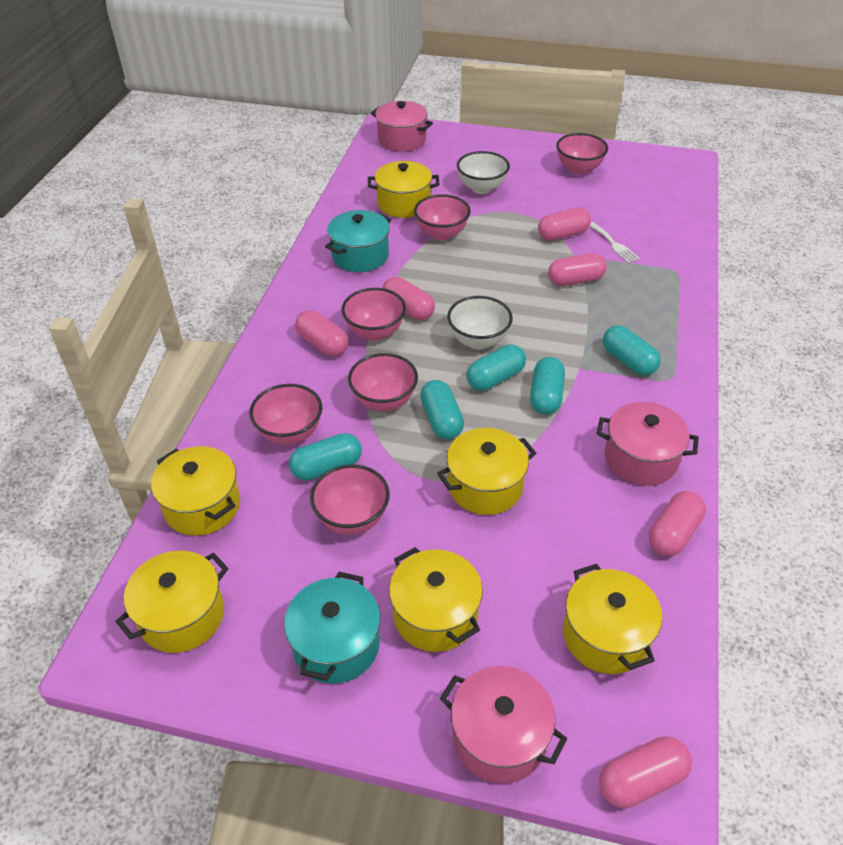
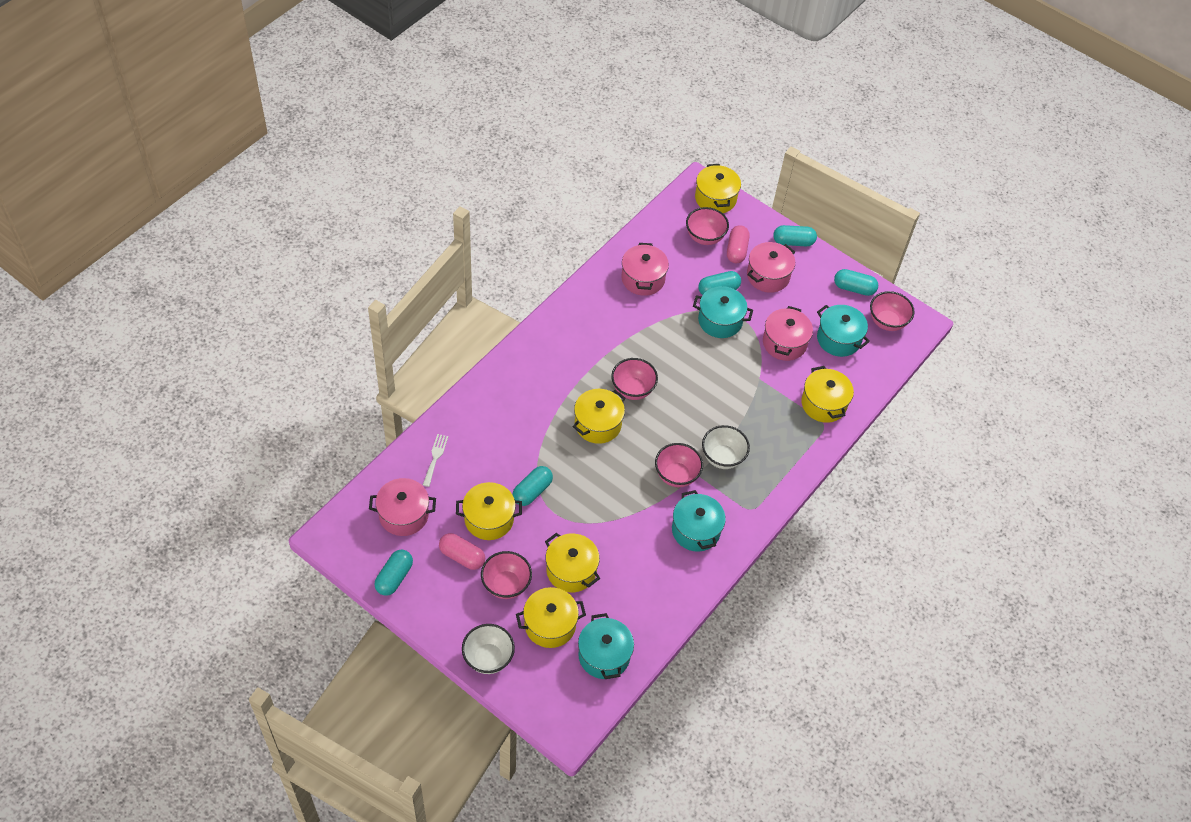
pink bowl: [250,384,322,445] [310,465,390,534] [342,288,406,341] [348,353,418,411] [414,194,471,241] [556,133,608,175] = 6 -> [481,551,532,599] [611,358,658,400] [655,443,703,487] [686,207,729,245] [870,291,915,331] = 5
pink capsule: [295,310,348,356] [383,277,435,320] [538,207,591,241] [548,253,607,286] [599,736,692,808] [649,491,706,556] = 6 -> [439,533,485,570] [727,225,750,263] = 2
pink pot: [371,101,433,151] [440,666,567,784] [597,402,699,486] = 3 -> [369,478,436,536] [621,243,669,296] [747,242,795,293] [763,306,813,361] = 4
turquoise pot: [284,572,380,684] [325,210,391,272] = 2 -> [578,613,634,679] [672,490,726,552] [693,286,753,338] [817,305,870,357] = 4

